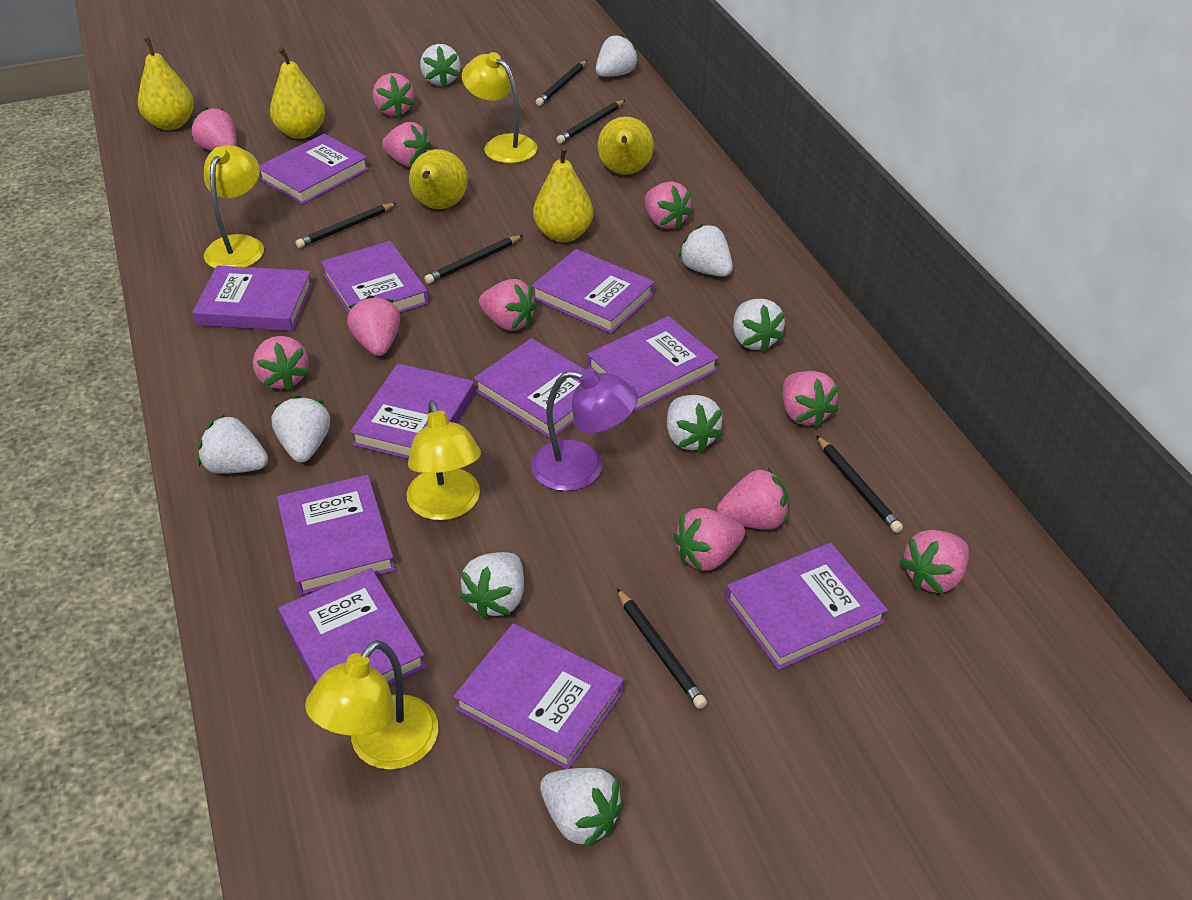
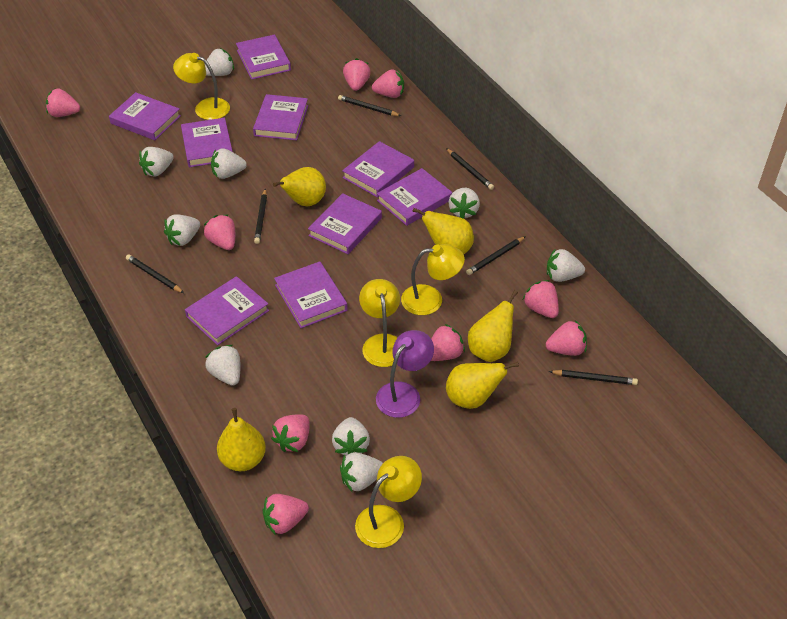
pink strawberry: [190,107,237,151] [253,336,309,391] [347,295,400,356] [373,73,415,117] [382,122,432,167] [479,279,537,331] [645,182,693,229] [673,508,745,571] [717,468,789,530] [783,371,839,428] [899,530,969,594] = 11 -> [46,89,80,117] [204,215,235,250] [263,494,309,535] [271,414,310,452] [343,58,371,91] [372,70,404,98] [431,324,465,361] [523,280,559,318] [546,320,587,356] = 9
purple book: [193,265,313,331] [259,134,369,205] [277,475,395,595] [279,568,426,685] [321,241,429,314] [350,363,475,459] [453,623,624,769] [474,338,585,439] [531,249,655,334] [587,316,719,411] [725,543,888,670] = 11 -> [109,92,181,140] [181,118,233,168] [185,276,269,345] [236,34,291,80] [253,94,308,141] [274,261,348,328] [308,193,382,254] [342,141,414,198] [377,168,452,226] = 9

